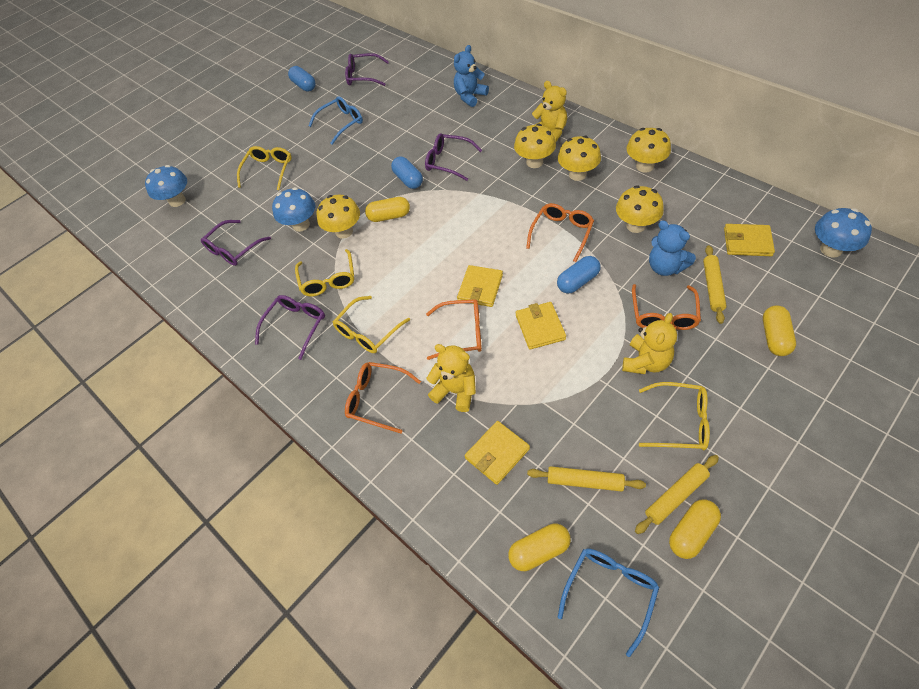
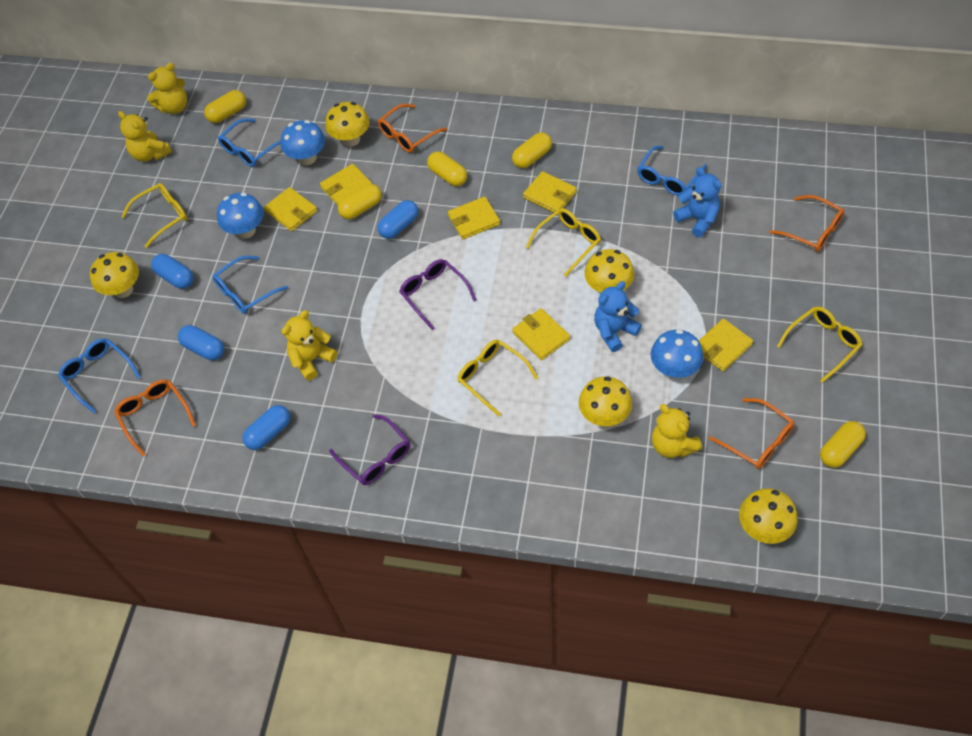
blue capsule: [288,66,316,91] [391,157,423,189] [557,256,600,294] = 3 -> [151,254,194,289] [178,325,224,360] [242,405,290,450] [378,200,418,239] = 4
blue glasses: [309,96,363,145] [558,549,659,657] = 2 -> [58,338,141,413] [212,256,288,314] [218,118,281,167] [637,146,707,196] = 4
purple glasses: [201,220,271,266] [255,295,325,360] [345,53,389,86] [425,133,482,181] = 4 -> [329,414,410,485] [399,259,477,330] = 2
yellow capsule: [365,197,410,222] [508,524,571,571] [669,500,721,559] [763,305,796,356] = 4 -> [204,90,246,123] [338,184,382,219] [427,152,467,186] [512,132,552,168] [820,421,866,468] = 5
yellow rolling pin: [527,466,646,492] [635,455,719,534] [703,245,727,324] = 3 -> none = 0
yellow teddy bear: [426,344,476,412] [532,81,567,142] [622,313,677,374] = 3 -> [118,111,172,162] [147,63,187,114] [282,310,337,381] [652,404,702,458] = 4
yellow wallet: [457,265,503,307] [465,421,530,485] [516,302,566,350] [724,224,775,256] = 4 -> [264,187,317,231] [320,164,372,205] [448,197,500,239] [512,308,570,360] [523,171,577,213] [699,318,753,371] = 6

